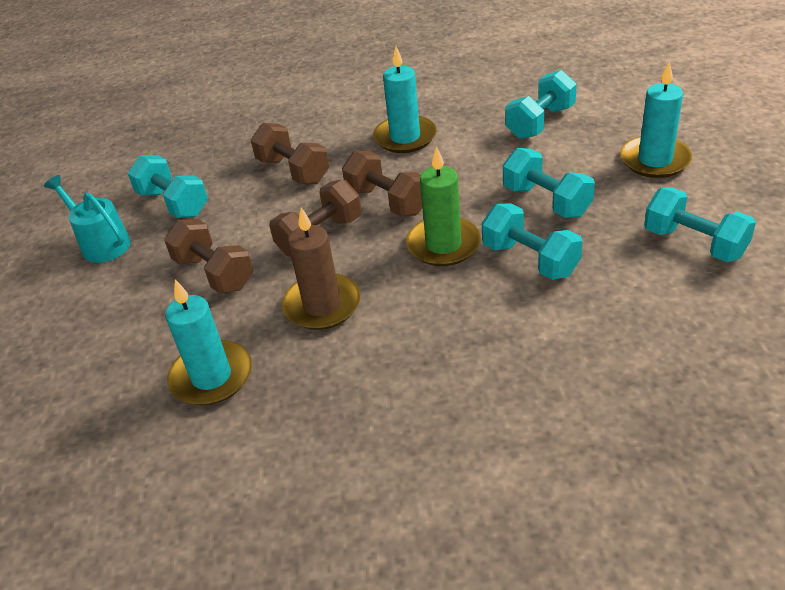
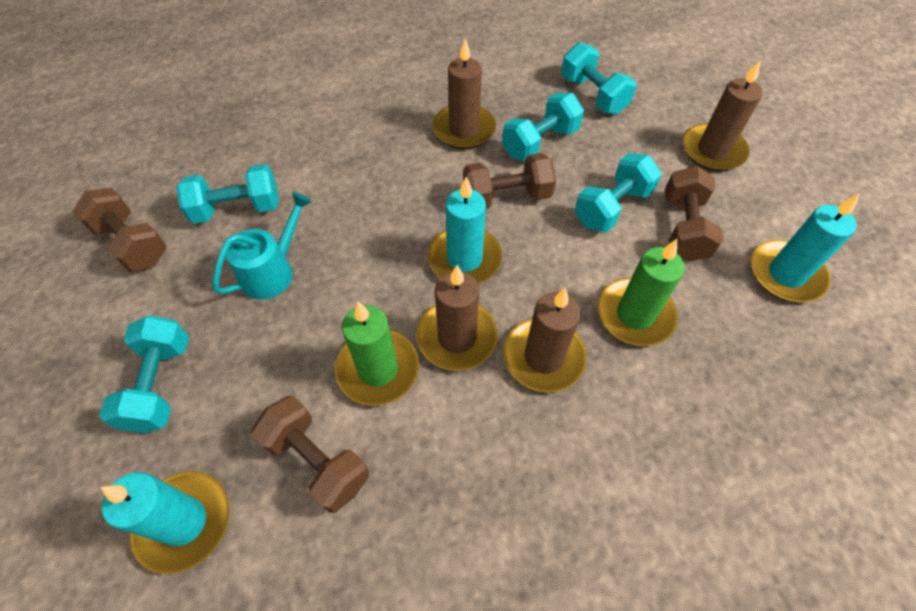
brown candle: [282,207,361,330] = 1 -> [416,265,498,371] [432,38,496,149] [503,288,587,393] [682,60,763,171] = 4
green candle: [406,146,481,266] = 1 -> [335,302,419,406] [597,239,685,346] = 2

